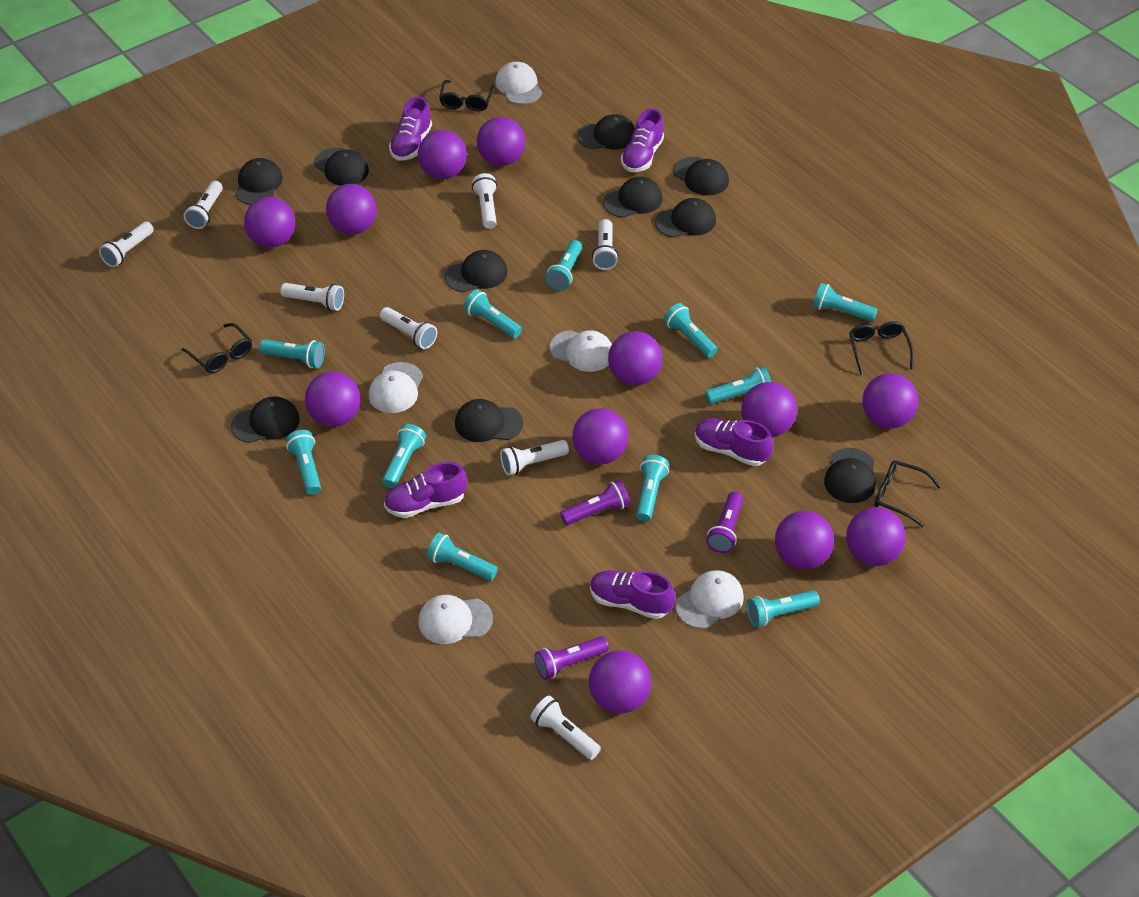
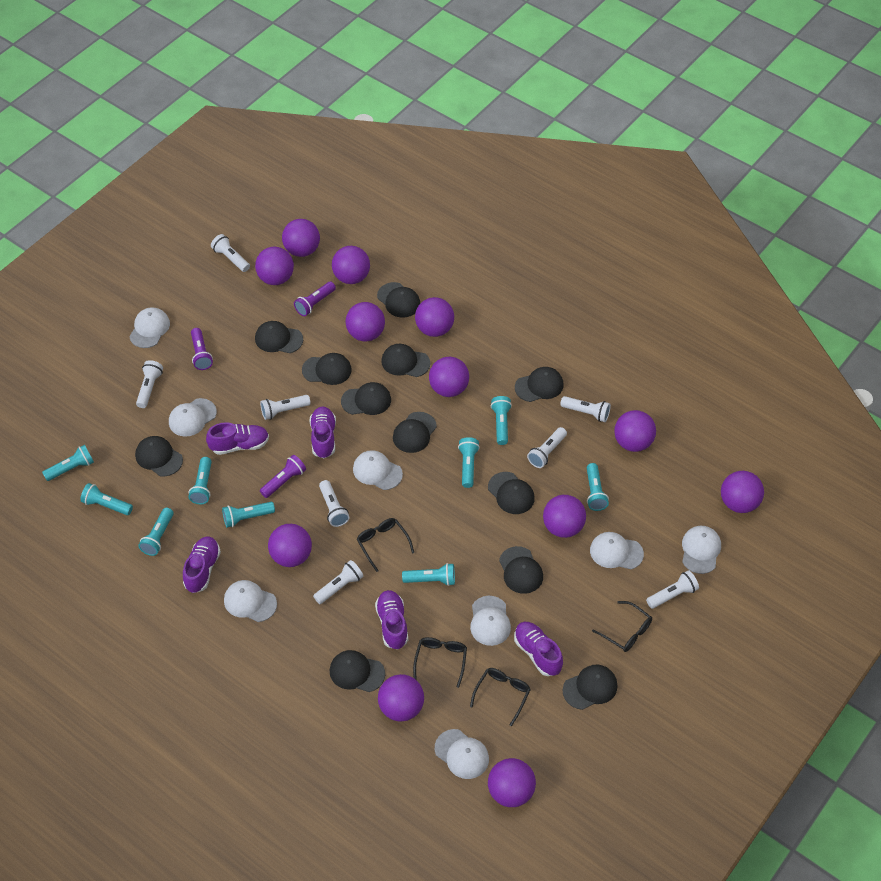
black cap: [231,396,300,443] [235,158,283,205] [314,148,369,186] [445,250,507,292] [455,399,523,442] [577,114,635,150] [603,177,663,218] [655,198,716,238] [673,157,729,196] [824,448,876,503] = 10 -> [135,436,183,477] [255,321,303,353] [302,353,352,385] [330,650,385,692] [341,382,391,415] [377,282,420,318] [381,344,430,377] [393,412,437,453] [488,472,535,514] [499,546,543,594] [515,367,564,402] [563,664,618,710] = 12
turquoise flashlight: [259,339,325,368] [286,430,321,495] [382,424,426,488] [427,533,498,581] [463,289,522,338] [546,240,582,290] [636,455,669,521] [663,303,718,358] [705,366,771,404] [747,590,820,627] [813,283,877,322] = 11 -> [42,445,94,481] [80,483,133,515] [138,508,174,556] [189,457,212,504] [222,502,275,528] [402,563,455,586] [458,437,480,488] [491,396,512,445] [587,463,609,511] = 9
white cap: [369,362,423,413] [418,595,493,644] [495,62,542,104] [550,330,612,372] [675,570,744,629] = 5 -> [129,307,170,348] [169,398,217,437] [224,580,277,622] [353,450,403,490] [435,729,489,779] [470,596,511,646] [590,532,644,569] [682,526,721,574] = 8

